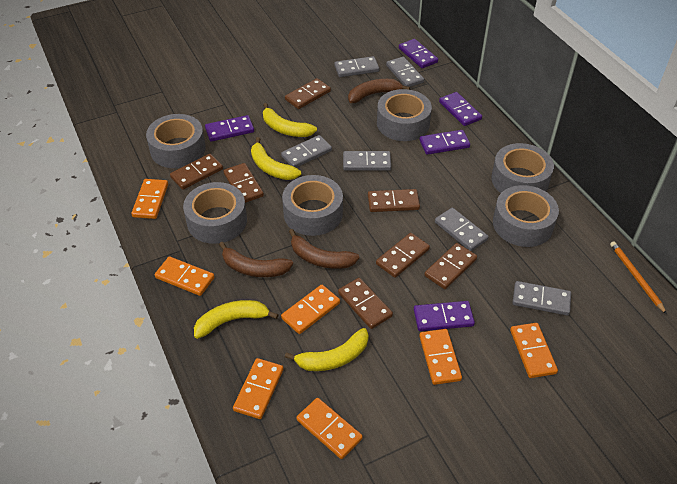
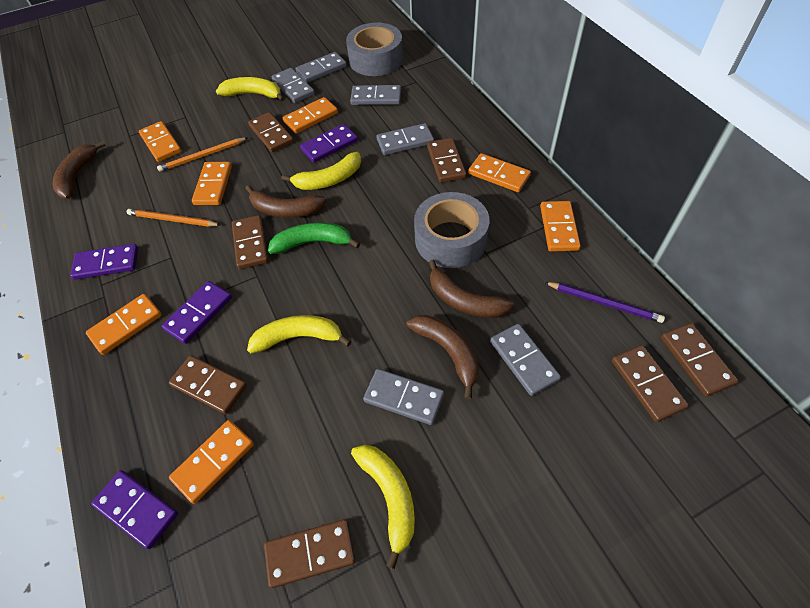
brown banana: [219,242,293,277] [289,229,359,269] [348,79,410,103] = 3 -> [53,141,106,199] [245,185,326,218] [407,315,479,400] [429,260,514,318] = 4
green banana: none = 0 -> [268,222,360,254] = 1
grey tape: [146,114,206,168] [183,182,247,244] [282,175,343,236] [377,89,432,141] [491,143,554,193] [493,185,559,247] = 6 -> [346,23,403,76] [414,192,489,268] = 2
orange pencil: [610,241,667,314] = 1 -> [127,209,220,227] [157,137,248,172] = 2
purple domino: [205,115,254,142] [399,39,438,68] [414,301,475,331] [419,130,470,155] [439,92,482,126] = 5 -> [70,244,138,280] [91,470,178,549] [162,281,232,344] [300,124,358,163] = 4
purple pencil: none = 0 -> [544,282,665,323] = 1

